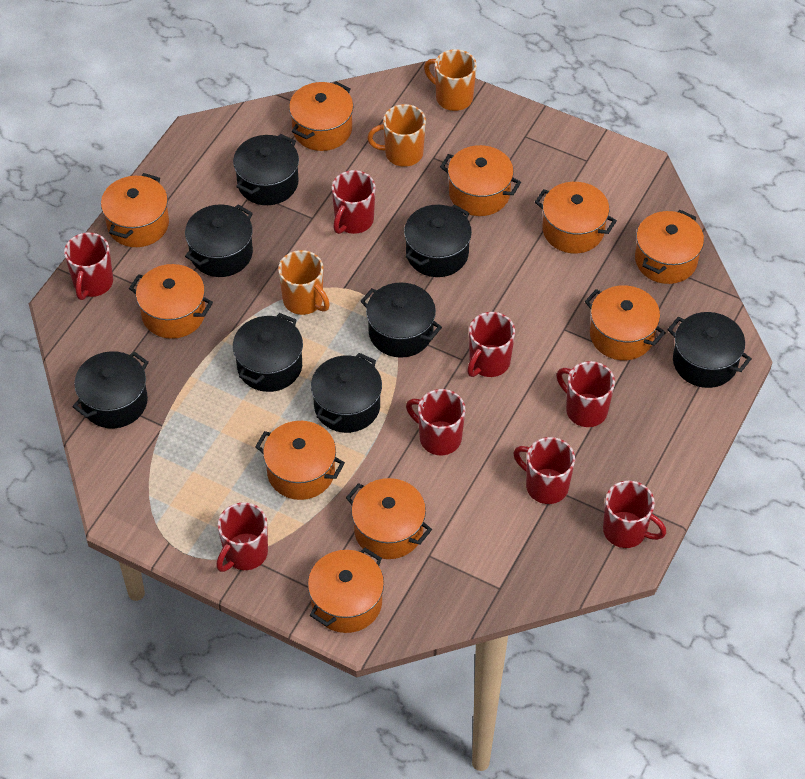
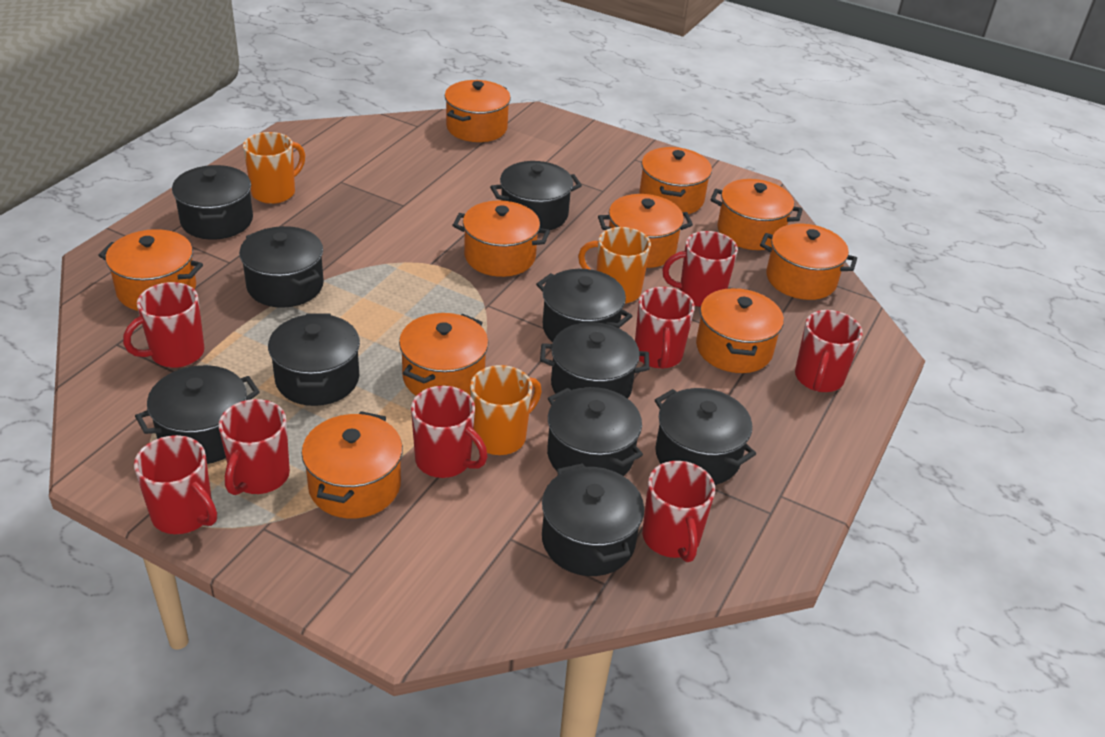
black pot: [72,351,149,428] [185,204,253,277] [233,134,299,205] [233,313,303,392] [311,353,382,433] [360,282,442,358] [404,204,472,277] [667,312,752,388] = 8 -> [135,365,260,464] [172,165,253,240] [239,226,324,308] [268,313,360,406] [490,161,582,230] [536,269,632,342] [540,322,649,399] [542,463,644,576] [547,387,643,476] [655,388,756,485] = 10

